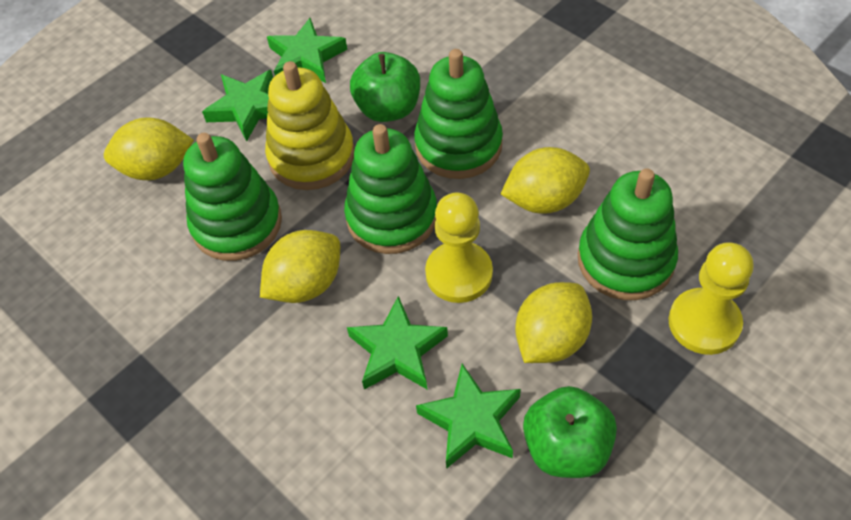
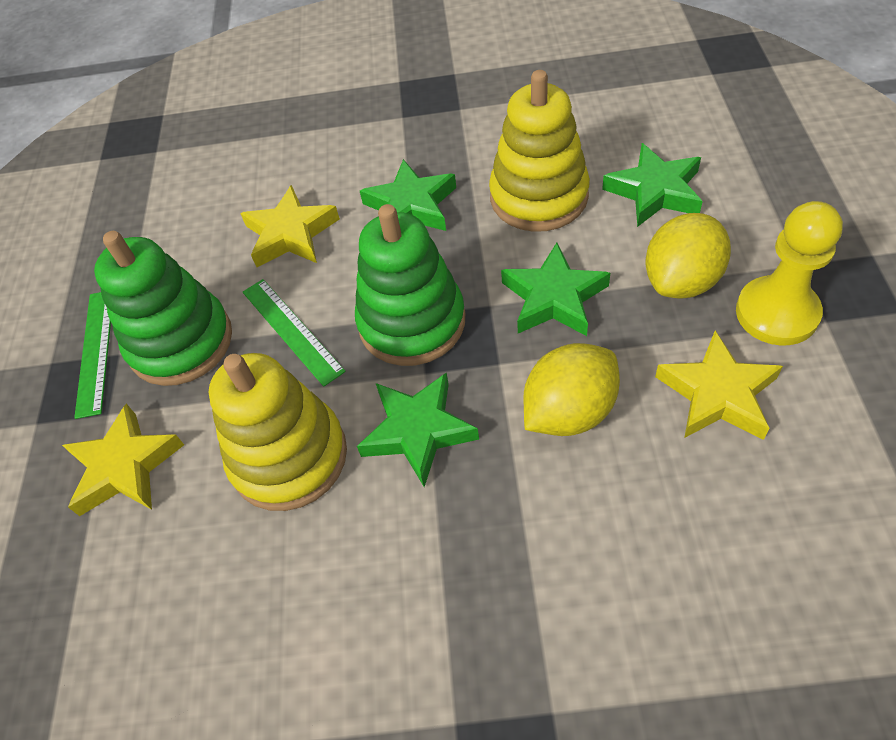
green apple: [350,52,420,122] [523,386,617,478] = 2 -> none = 0
green ruler: none = 0 -> [74,292,111,419] [243,279,346,387] = 2
green stacking toy: [183,133,282,261] [344,124,437,254] [414,49,503,179] [578,168,678,300] = 4 -> [94,231,232,386] [355,204,465,366] = 2
yellow lemon: [104,117,194,180] [260,230,340,303] [501,147,590,214] [515,282,592,363] = 4 -> [523,343,620,436] [645,213,731,299] = 2
yellow pawn: [425,192,493,303] [669,242,754,355] = 2 -> [736,201,843,345] = 1
yellow stacking toy: [265,61,354,190] = 1 -> [209,353,347,511] [489,70,590,232] = 2
yellow star: none = 0 -> [62,404,184,516] [240,185,340,267] [655,330,783,440] = 3

